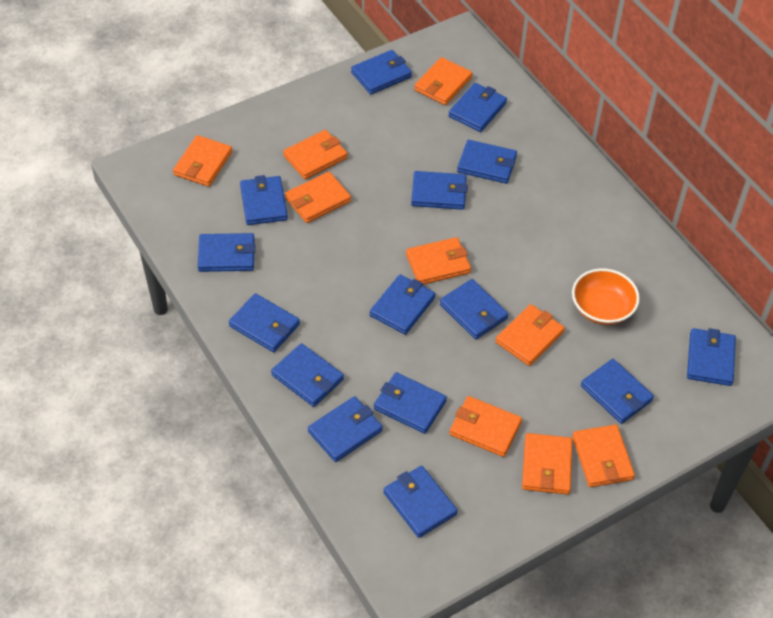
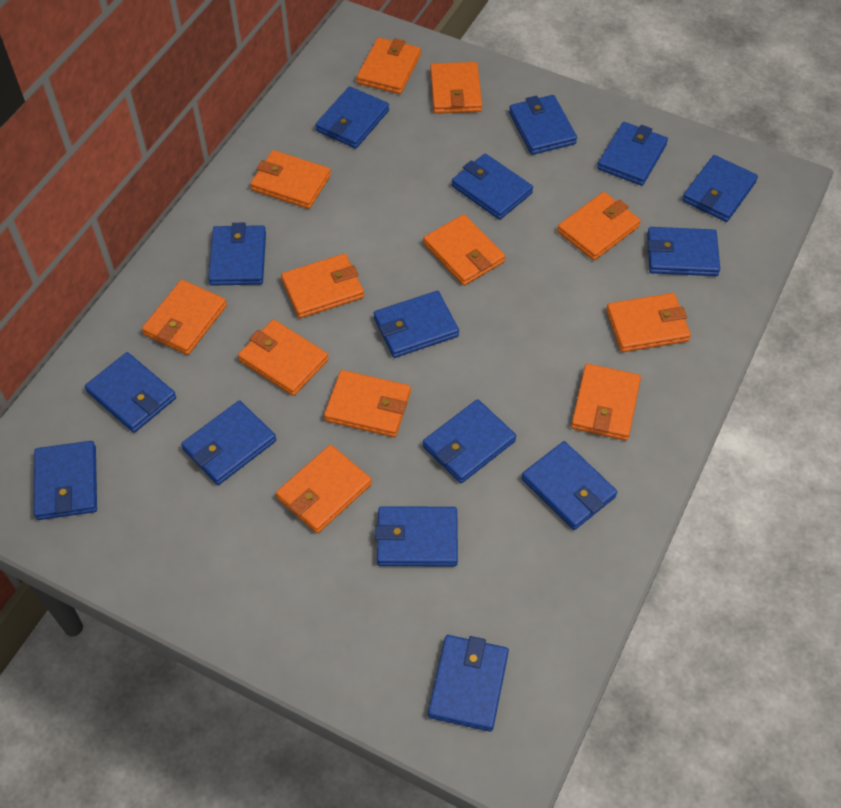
orange bowl: [572,269,640,325] = 1 -> none = 0
orange wallet: [173,135,232,187] [283,130,348,179] [285,172,351,223] [406,237,471,285] [414,57,472,105] [449,396,522,457] [495,304,565,366] [522,433,572,495] [572,424,635,487] = 9 -> [142,280,227,355] [238,320,328,396] [250,150,331,209] [276,445,372,533] [281,253,364,318] [324,370,411,437] [357,38,421,94] [423,214,505,286] [430,62,482,114] [557,192,641,260] [571,364,641,441] [606,293,691,352] = 12

